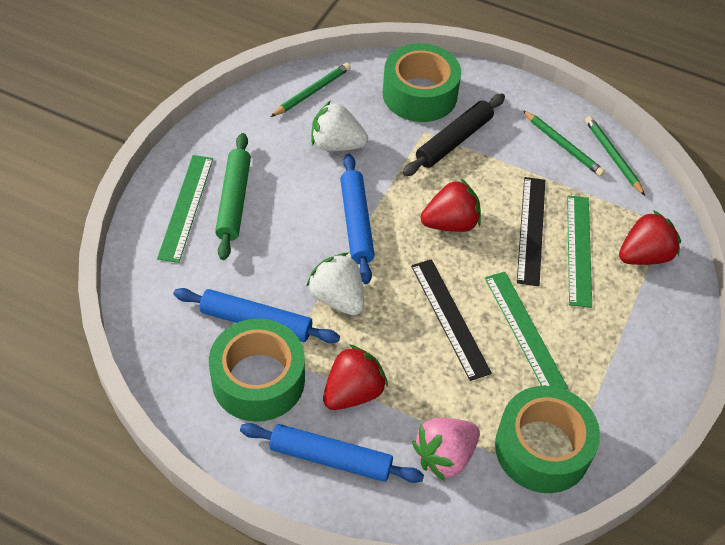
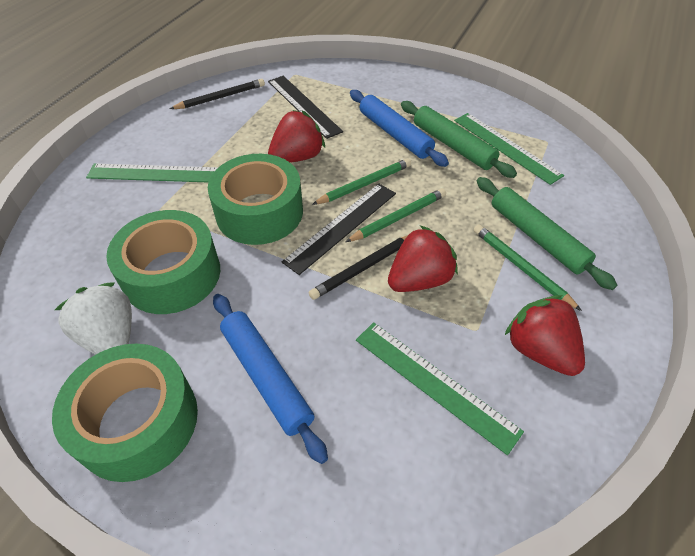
black pencil: none = 0 -> [170,79,265,109] [309,235,408,300] = 2
black rolling pin: [403,93,505,176] = 1 -> none = 0
blue rolling pin: [174,288,340,343] [240,423,424,483] [340,154,375,284] = 3 -> [213,294,328,464] [350,90,449,167] = 2
green rolling pin: [215,133,251,260] = 1 -> [401,101,517,178] [477,177,617,290] = 2
pink strawberry: [412,418,480,481] = 1 -> none = 0
white strawberry: [306,253,364,316] [311,101,368,151] = 2 -> [55,282,132,355] = 1

